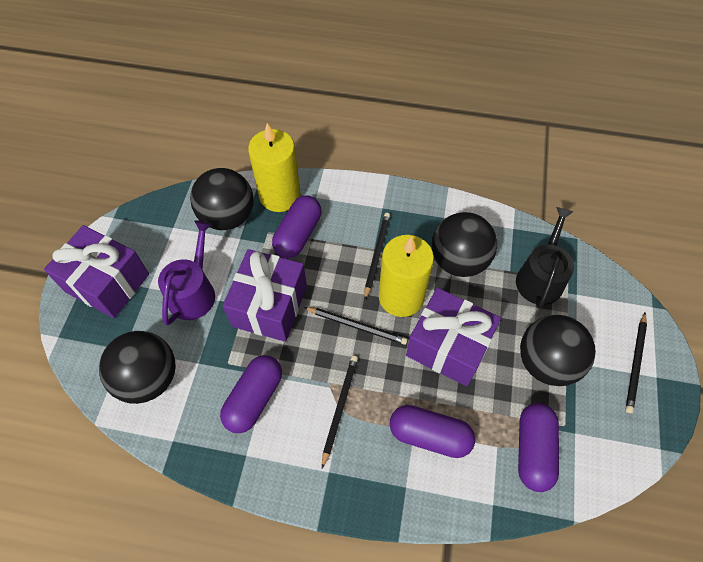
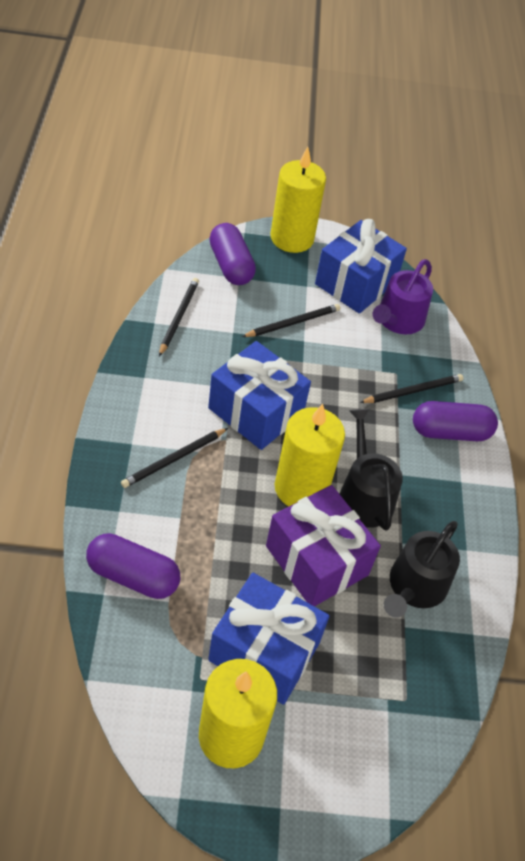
black ball: [99,331,176,404] [190,168,253,230] [432,212,497,277] [520,315,596,386] = 4 -> none = 0
black watering can: [516,207,574,309] = 1 -> [339,409,403,531] [383,521,460,618] = 2
blue gift: none = 0 -> [208,341,311,450] [208,573,329,705] [315,219,407,313] = 3
purple capsule: [220,355,282,433] [272,196,322,258] [390,405,475,458] [518,403,559,492] = 4 -> [86,533,180,599] [209,223,256,285] [413,401,498,441] = 3
purple gift: [44,225,149,318] [223,249,307,342] [406,288,501,386] = 3 -> [266,485,381,607] = 1
yellow candle: [248,123,301,212] [379,235,434,317] = 2 -> [199,659,277,768] [271,147,326,253] [275,404,345,506] = 3

